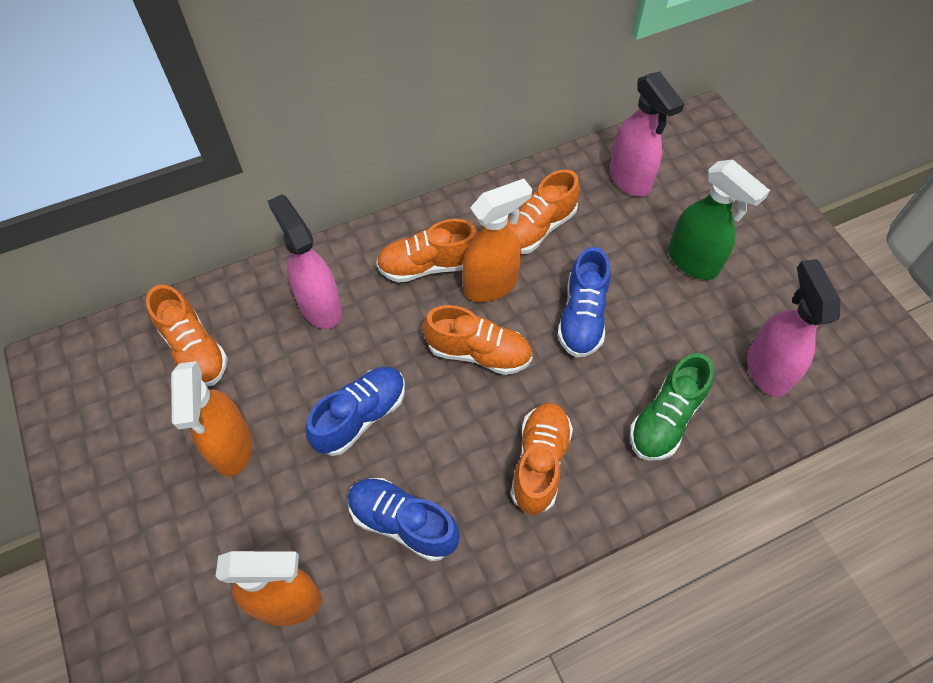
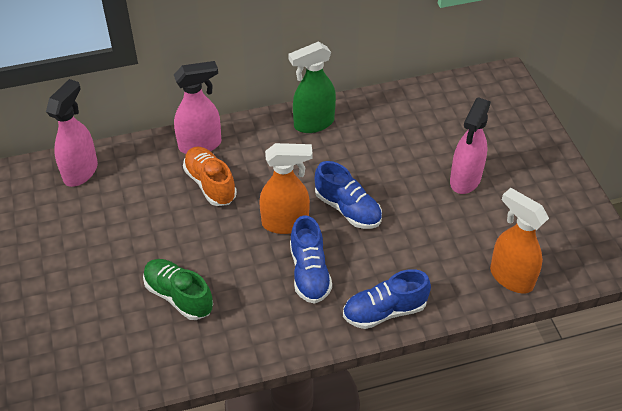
orange shoe: [146,285,228,387] [376,219,479,283] [423,305,532,375] [506,169,580,254] [511,403,573,515] = 5 -> [183,147,237,206] = 1
orange spray bottle: [171,361,252,476] [215,551,322,626] [462,179,532,302] = 3 -> [259,143,312,234] [490,188,549,293] = 2

